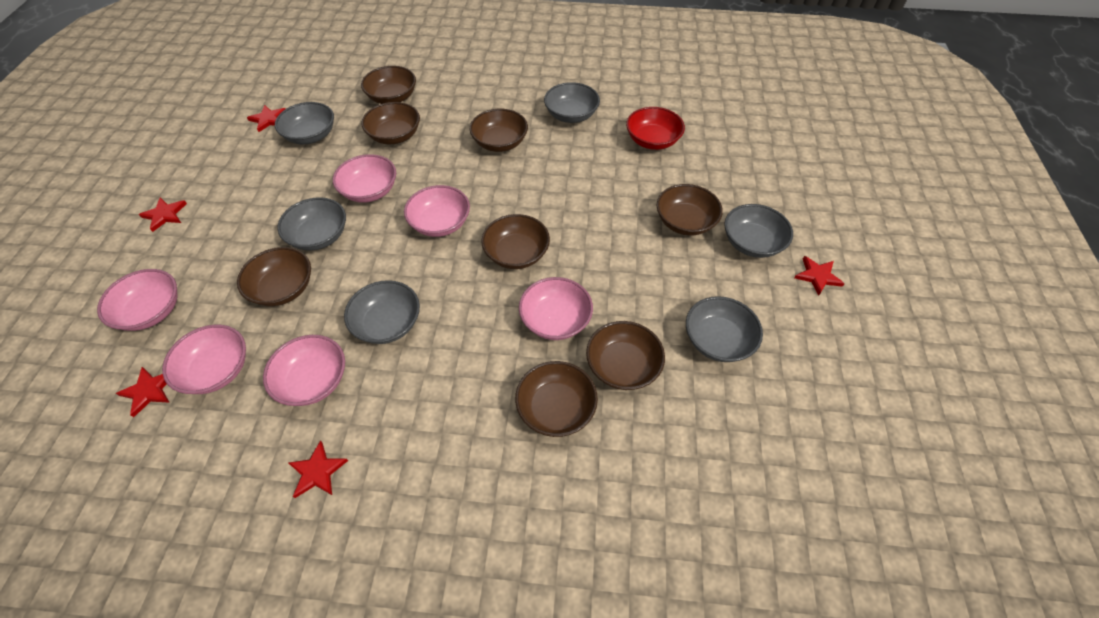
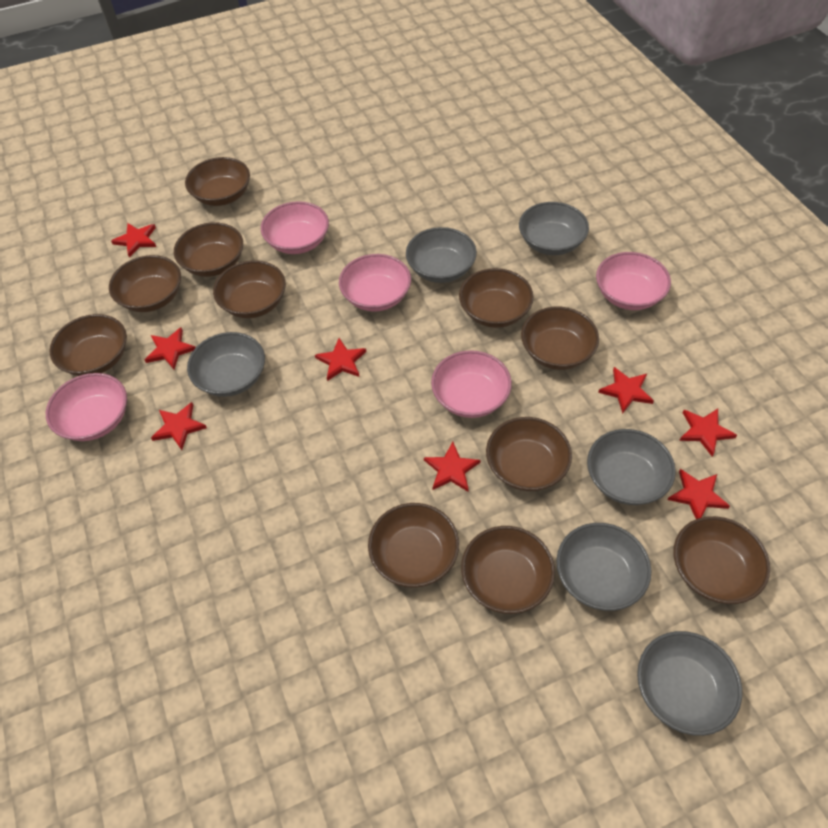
brown bowl: [237,247,311,306] [361,66,416,104] [361,102,420,144] [470,109,528,152] [481,214,550,269] [515,361,598,437] [586,321,665,390] [657,184,723,236] = 8 -> [49,314,127,376] [109,255,181,312] [174,222,243,277] [185,157,250,206] [213,260,286,318] [368,503,459,588] [459,268,534,328] [461,526,555,614] [486,417,572,491] [521,307,599,370] [674,516,770,604] = 11
pink bowl: [97,269,178,331] [162,325,246,394] [263,335,345,406] [333,154,396,203] [404,185,470,237] [519,277,593,340] = 6 -> [46,373,127,441] [261,201,329,254] [339,254,411,312] [431,350,512,418] [596,252,671,310] = 5
red bowl: [626,107,685,150] = 1 -> none = 0
red star: [116,367,170,417] [139,198,187,232] [247,105,286,132] [289,441,348,498] [794,256,845,296] = 5 -> [111,223,156,258] [145,328,196,370] [151,402,207,450] [315,338,366,381] [424,442,481,491] [598,367,654,414] [668,469,730,519] [679,409,737,457] = 8

